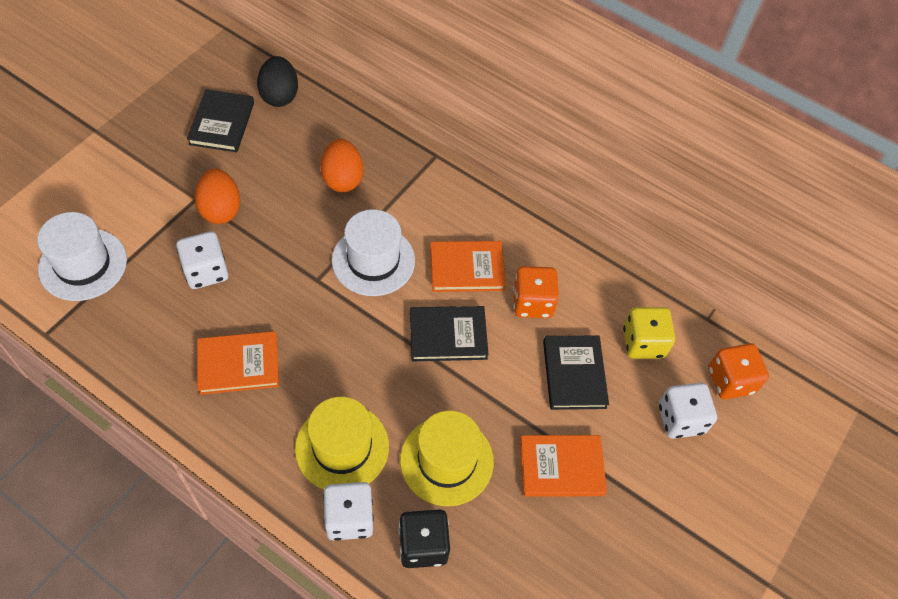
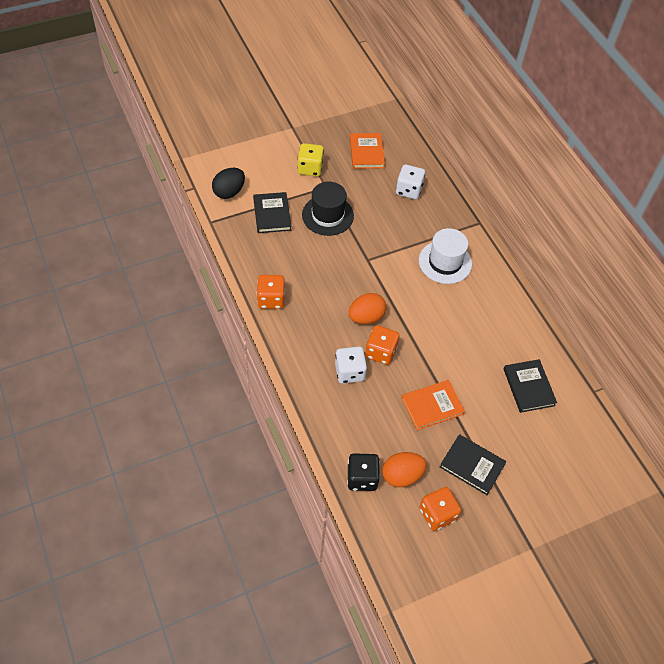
black hat: none = 0 -> [302,182,354,236] = 1
orange book: [197,331,279,395] [430,241,506,292] [520,435,607,497] = 3 -> [350,133,385,169] [401,380,465,430] = 2
orange dice: [513,266,559,318] [708,343,769,400] = 2 -> [257,275,285,309] [365,325,399,365] [419,487,461,531] = 3
white dice: [176,231,228,289] [323,482,374,541] [659,383,717,439] = 3 -> [335,346,367,384] [396,164,425,199] = 2
white hat: [37,212,127,301] [332,209,415,296] = 2 -> [419,228,472,284] = 1
yellow hat: [295,397,389,489] [400,411,494,506] = 2 -> none = 0

